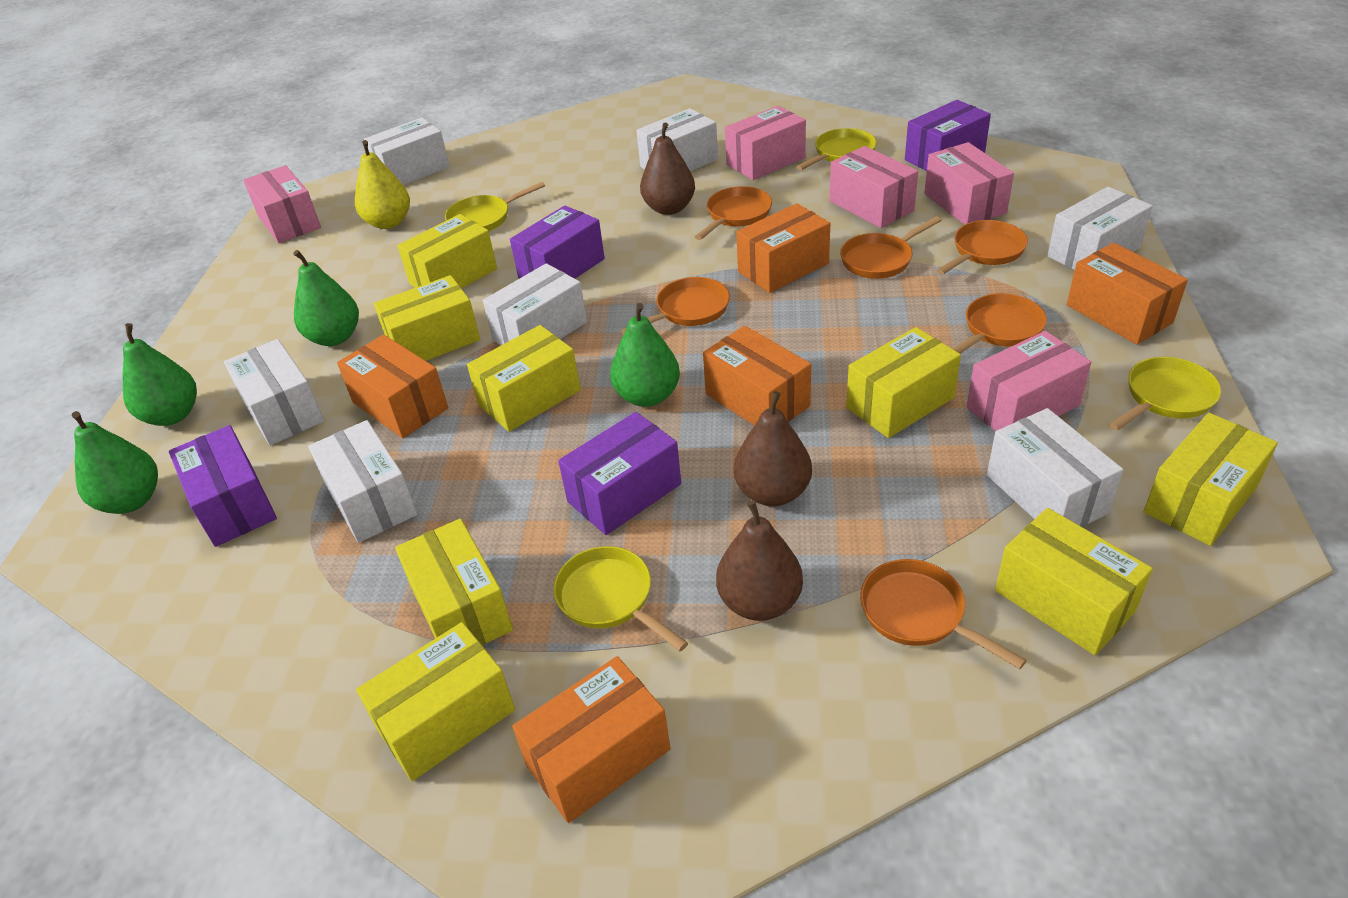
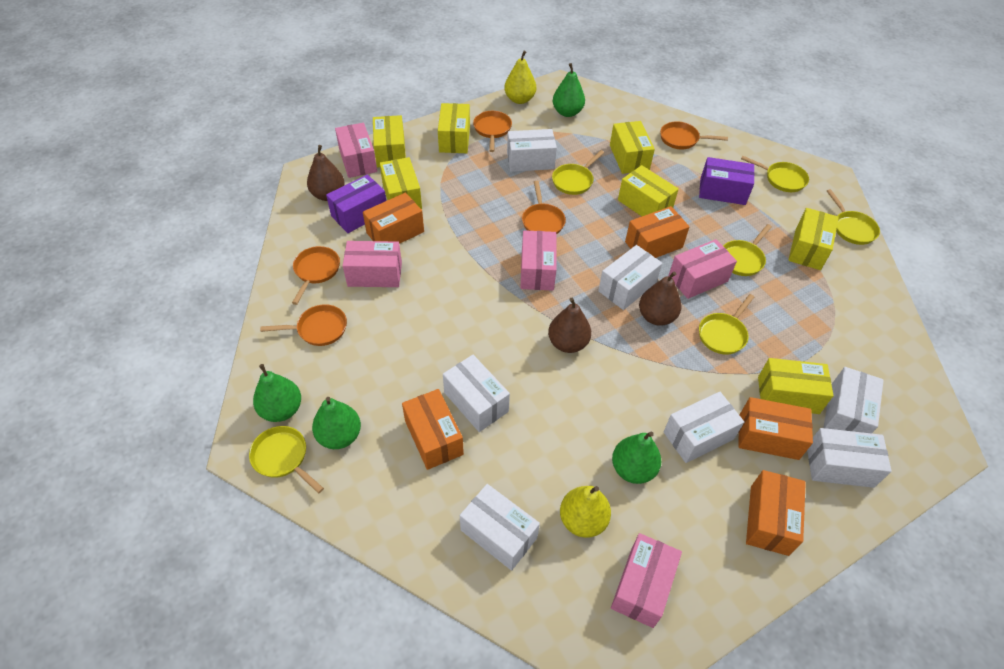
orange pan: [621,277,730,334] [695,186,772,240] [840,216,942,279] [860,559,1027,669] [936,220,1028,275] [953,293,1047,354] = 6 -> [260,304,347,346] [292,246,340,305] [473,111,512,152] [522,181,566,234] [660,121,728,149] = 5
purple box: [169,425,277,547] [510,205,605,279] [558,412,681,535] [905,100,991,171] = 4 -> [326,174,386,233] [699,157,755,205] = 2
yellow box: [356,622,515,781] [374,275,480,361] [395,519,513,645] [397,214,497,288] [467,325,581,432] [846,327,961,438] [995,508,1153,655] [1144,413,1278,546] = 8 -> [373,115,406,167] [380,157,422,210] [438,103,470,153] [610,121,655,174] [618,165,679,216] [758,358,833,414] [788,208,839,270] = 7
yellow pan: [445,182,545,231] [553,546,688,651] [796,128,877,170] [1109,357,1221,431] = 4 -> [249,426,324,493] [552,150,604,195] [699,294,754,355] [723,224,772,276] [741,156,809,192] [827,189,880,245] = 6
yellow pear: [355,140,410,229] = 1 -> [504,51,536,104] [560,486,611,538] = 2

